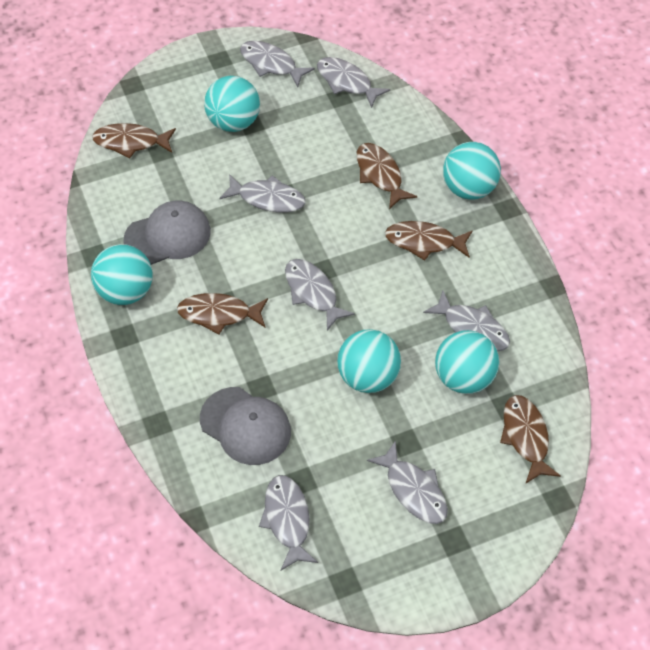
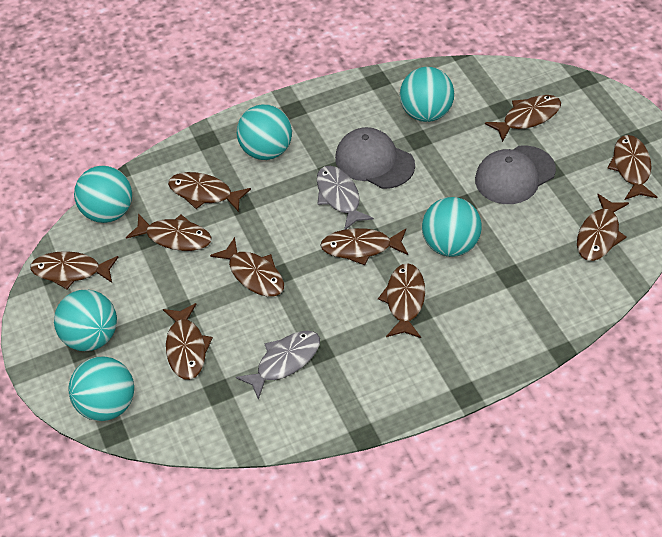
brown fish: [92,123,176,159] [177,293,268,335] [357,143,417,209] [385,221,473,261] [500,395,561,484] = 5 -> [30,251,118,289] [126,214,212,251] [163,303,213,380] [168,172,251,212] [210,237,284,297] [320,228,408,265] [378,263,425,338] [485,95,561,142] [577,194,629,261] [607,135,657,200] = 10
grey fish: [219,174,305,213] [240,41,315,87] [259,475,318,570] [285,259,355,331] [317,57,390,108] [367,440,448,524] [423,290,510,351] = 7 -> [236,331,320,400] [317,166,374,230] = 2
turquoise ball: [91,244,153,305] [204,76,260,132] [337,329,401,393] [435,330,499,394] [443,142,501,200] = 5 -> [54,289,117,351] [69,357,134,421] [74,166,132,223] [237,104,292,160] [400,67,454,122] [422,197,482,257] = 6

